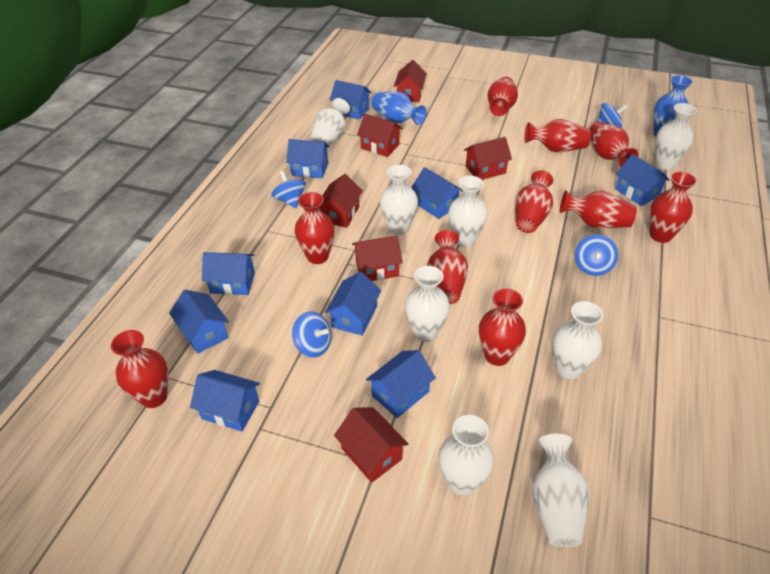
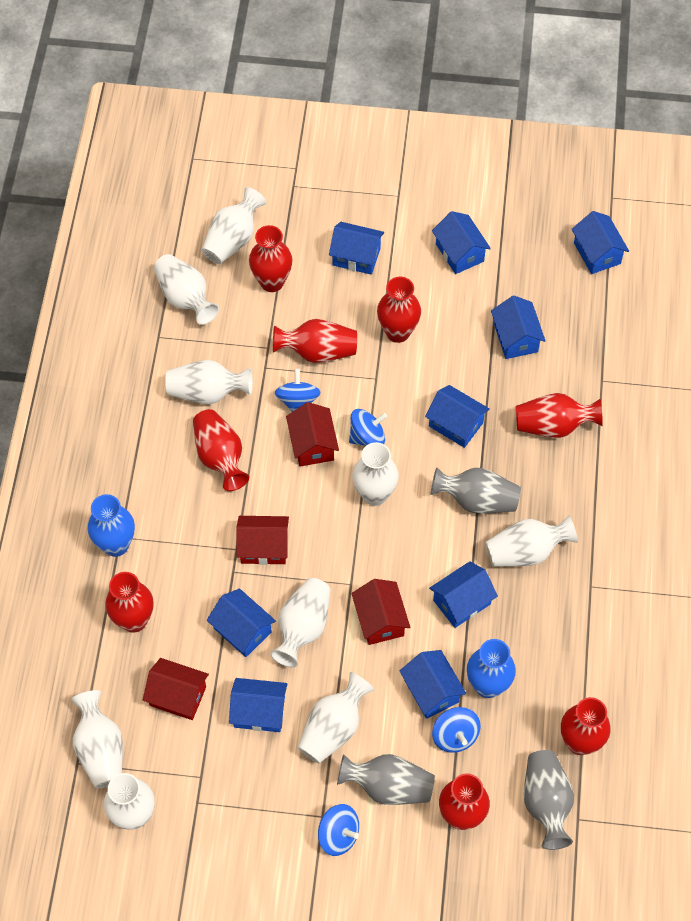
grey vase: none = 0 -> [337,754,435,805] [430,467,521,514] [524,750,574,850] = 3
red house: [319,174,363,228] [334,407,408,483] [352,235,403,281] [357,114,403,157] [394,60,427,102] [464,137,512,180] = 6 -> [143,658,209,720] [236,516,289,565] [286,402,339,467] [351,579,410,645] = 4
red vase: [111,330,168,408] [295,192,334,264] [427,230,468,304] [479,289,526,366] [488,77,518,116] [515,170,553,233] [525,119,591,152] [559,190,637,228] [589,122,638,167] [650,171,697,243] = 10 -> [105,572,154,633] [193,409,249,491] [249,225,292,292] [273,319,357,363] [377,277,421,343] [439,773,490,830] [516,393,603,438] [561,697,611,755] = 8
white vase: [311,98,350,146] [380,165,418,235] [405,266,450,342] [439,415,494,496] [448,176,488,247] [532,434,589,547] [552,301,603,379] [655,103,697,170] = 8 -> [71,690,123,788] [104,773,155,830] [154,254,219,325] [165,360,253,404] [202,187,266,264] [270,578,331,667] [297,672,374,764] [352,442,399,506] [485,515,578,567] = 9

